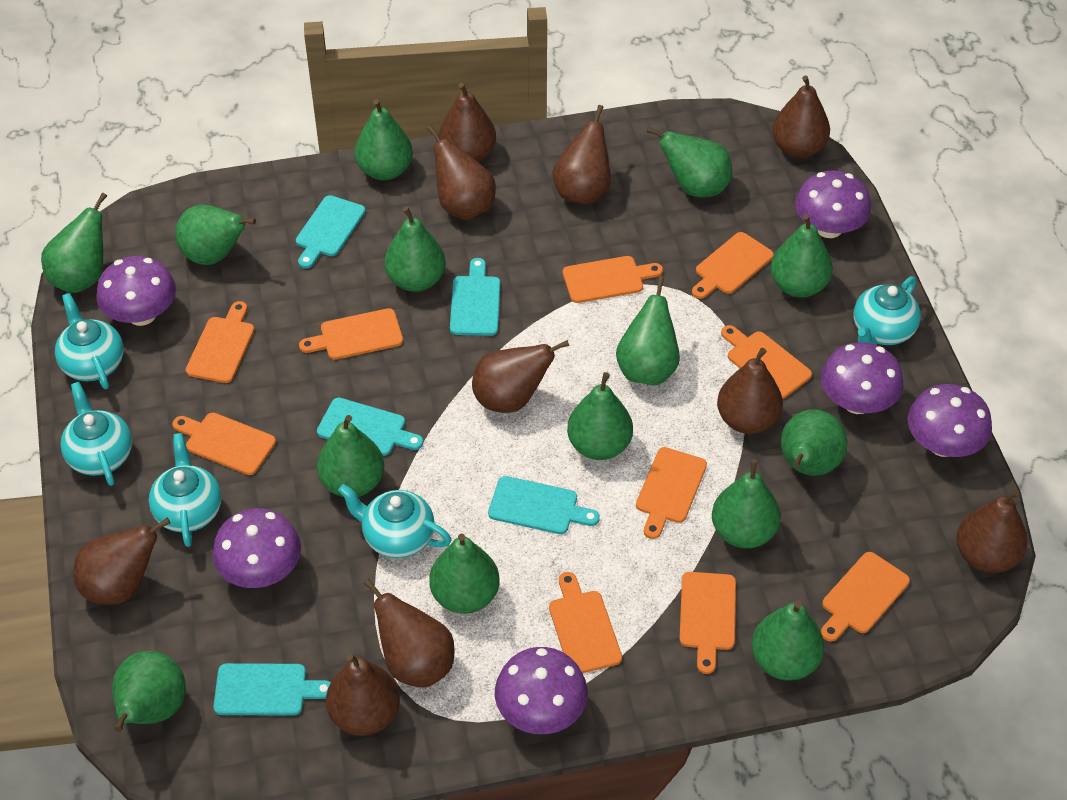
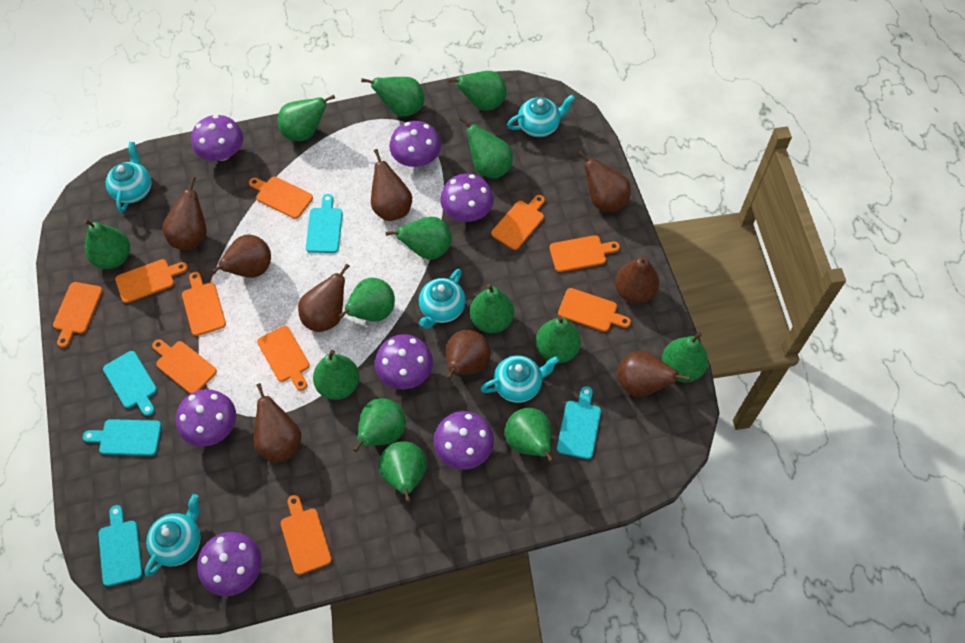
brown pear: [73,518,171,605] [326,654,400,736] [363,579,454,688] [427,125,496,220] [439,83,496,162] [472,340,569,413] [553,105,611,205] [717,348,783,434] [772,75,830,158] [956,489,1028,573] = 10 -> [162,177,207,250] [211,234,271,278] [254,383,301,463] [298,263,350,332] [371,149,412,221] [446,330,491,380] [578,151,631,212] [615,256,659,304] [617,351,691,397] = 9
purple mushroom: [96,256,176,326] [212,508,301,588] [495,647,588,734] [795,170,871,238] [821,342,903,414] [907,384,992,457] = 6 -> [176,389,236,447] [191,115,243,161] [197,532,262,596] [375,334,433,389] [389,121,441,167] [434,411,494,470] [440,174,494,222] = 7

